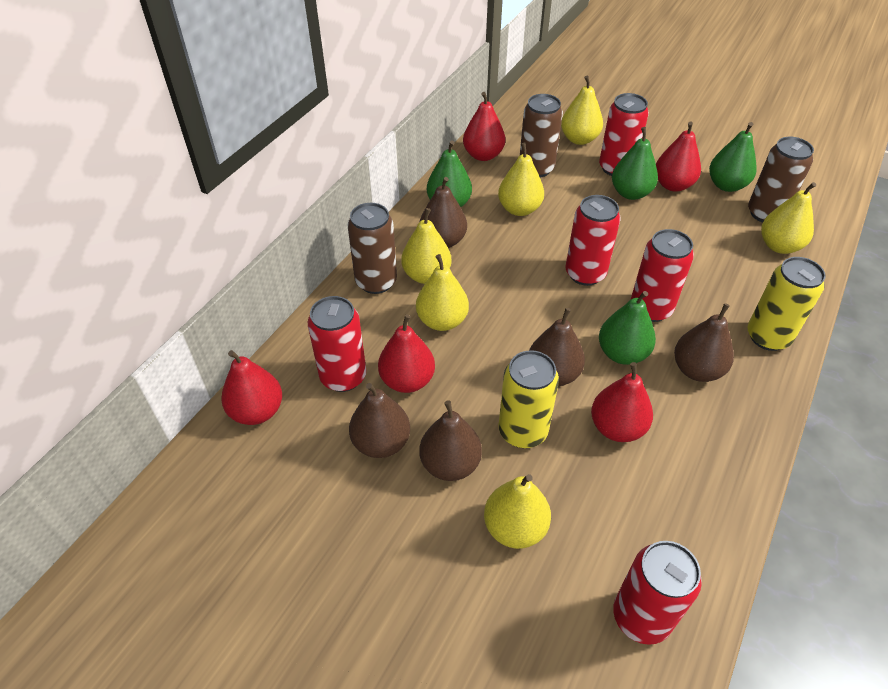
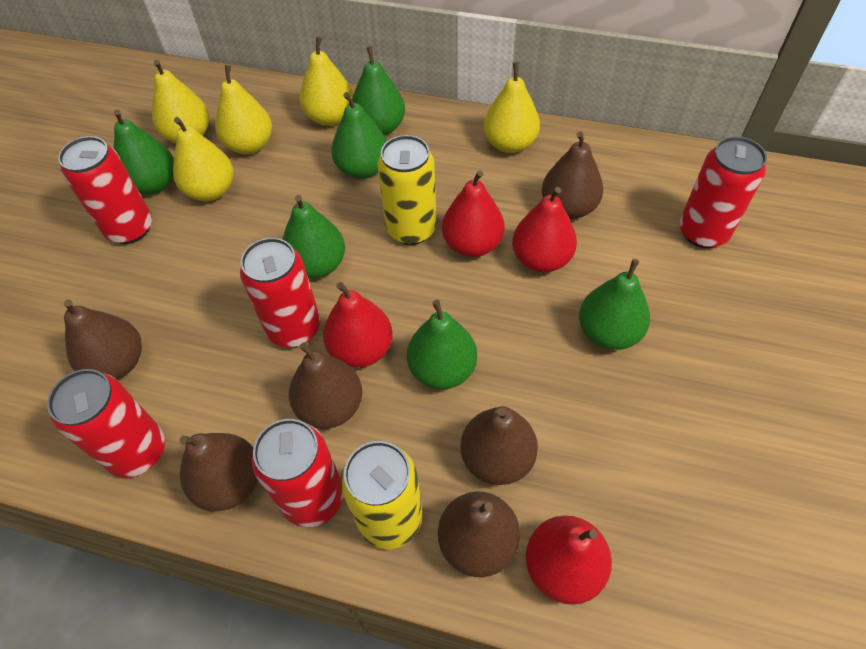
brown can: [348,203,397,294] [520,94,563,178] [748,137,814,222] = 3 -> none = 0
brown pear: [349,383,410,458] [420,177,467,248] [420,400,482,481] [529,308,585,386] [674,303,734,382] = 5 -> [64,300,142,379] [180,433,258,511] [289,342,362,429] [438,492,520,577] [461,406,538,485] [542,131,603,219] = 6
green pear: [427,140,472,207] [599,291,656,365] [612,127,658,200] [709,122,757,192] = 4 -> [114,110,174,195] [282,195,345,279] [331,92,387,179] [352,46,405,135] [407,300,477,389] [579,259,650,350] = 6
red pear: [221,350,282,425] [378,314,435,393] [463,92,505,161] [591,362,653,442] [656,121,701,192] = 5 -> [323,282,393,368] [442,170,504,257] [512,187,577,273] [526,516,612,605] = 4
yellow pear: [401,208,452,284] [416,254,469,331] [484,474,551,549] [498,143,544,216] [561,75,603,145] [761,182,816,254] = 6 -> [152,60,209,143] [173,117,234,201] [215,65,272,154] [299,36,353,126] [484,62,540,153] = 5

